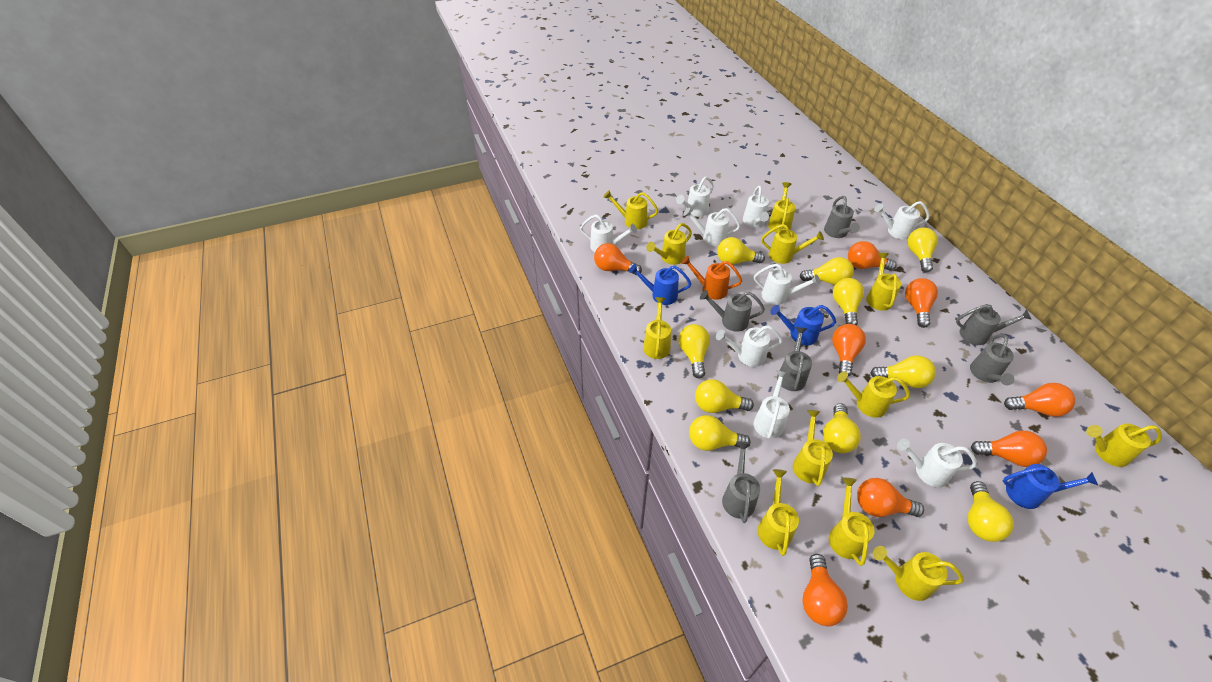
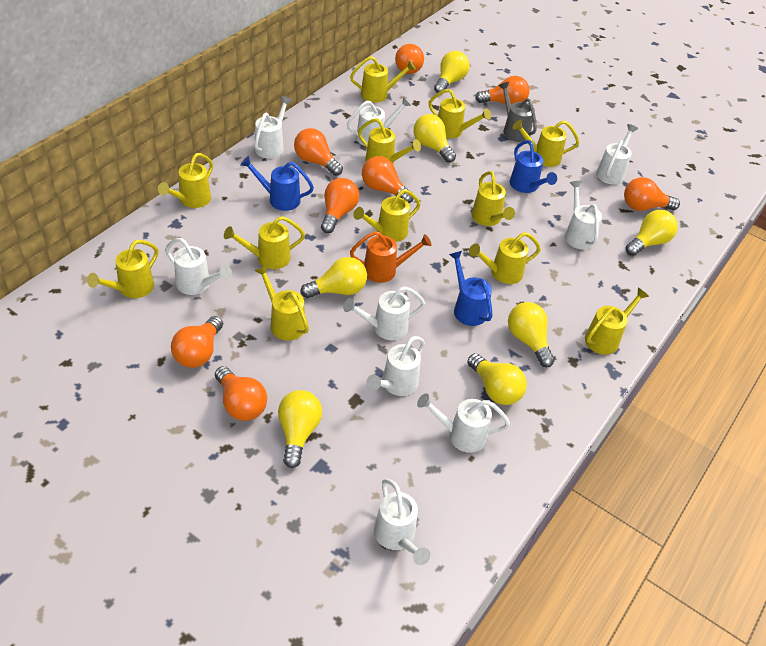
grey watering can: [700,290,765,332] [722,442,760,523] [777,327,812,391] [824,196,860,238] [956,304,1032,345] [970,334,1014,385] = 6 -> [498,82,537,142] = 1
yellow light bulb: [678,324,710,378] [689,415,751,451] [695,379,754,413] [717,237,765,265] [799,257,854,285] [823,403,861,453] [833,278,864,325] [870,355,936,388] [907,227,938,272] [968,481,1014,542] = 10 -> [278,390,322,468] [300,257,367,298] [414,114,456,163] [434,51,470,93] [467,353,527,405] [508,302,555,367] [625,210,678,256] = 7

